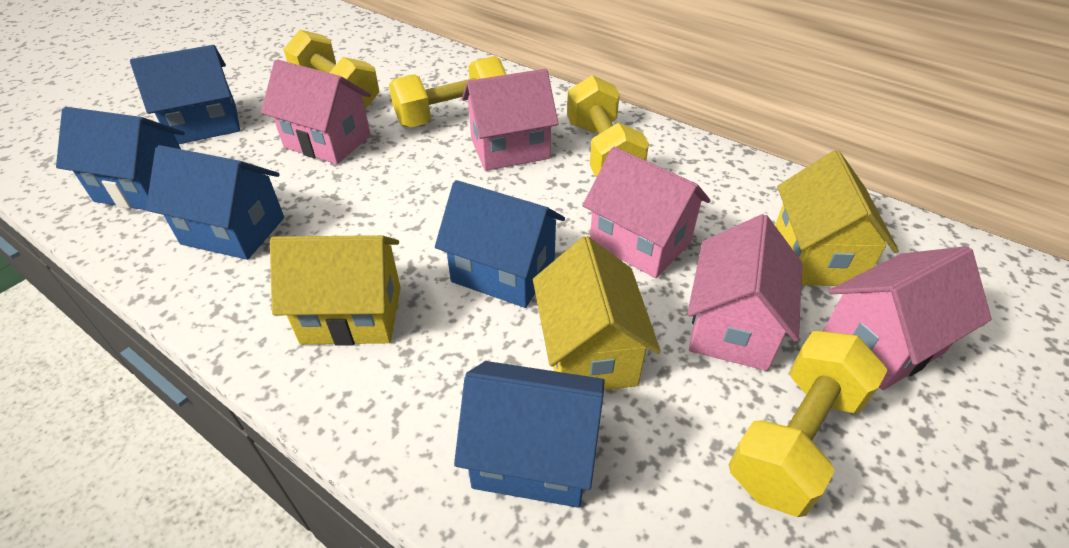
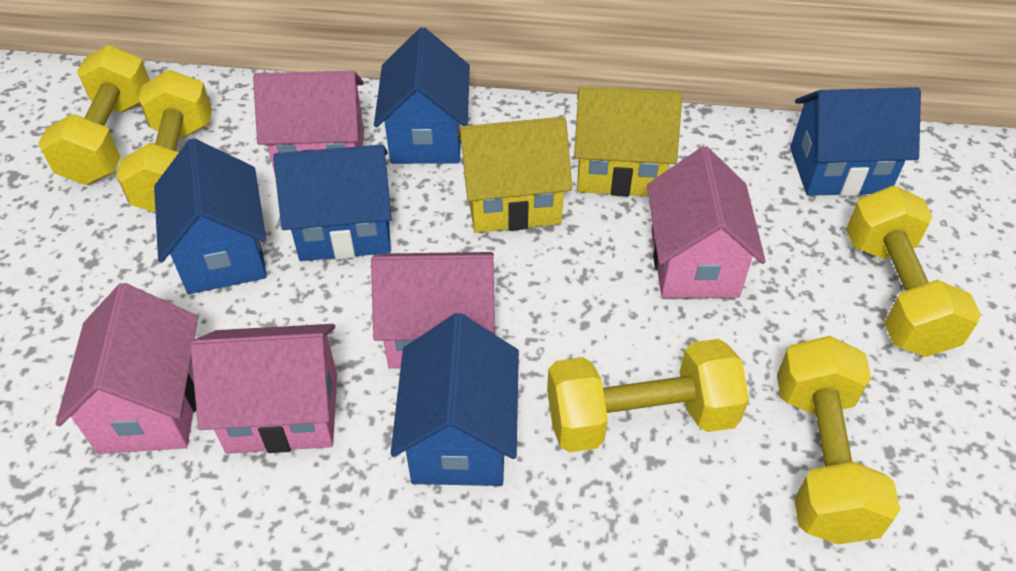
yellow dumbbell: [283,30,380,109] [389,56,507,127] [567,75,649,176] [729,331,888,517] = 4 -> [38,45,150,185] [116,70,212,212] [547,339,749,452] [777,336,900,544] [846,186,981,357] = 5
yellow house: [270,235,401,346] [533,236,661,390] [775,150,899,286] = 3 -> [457,117,572,233] [574,86,682,196] = 2

